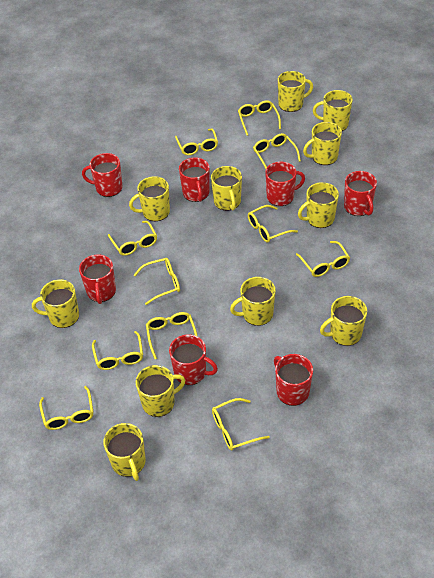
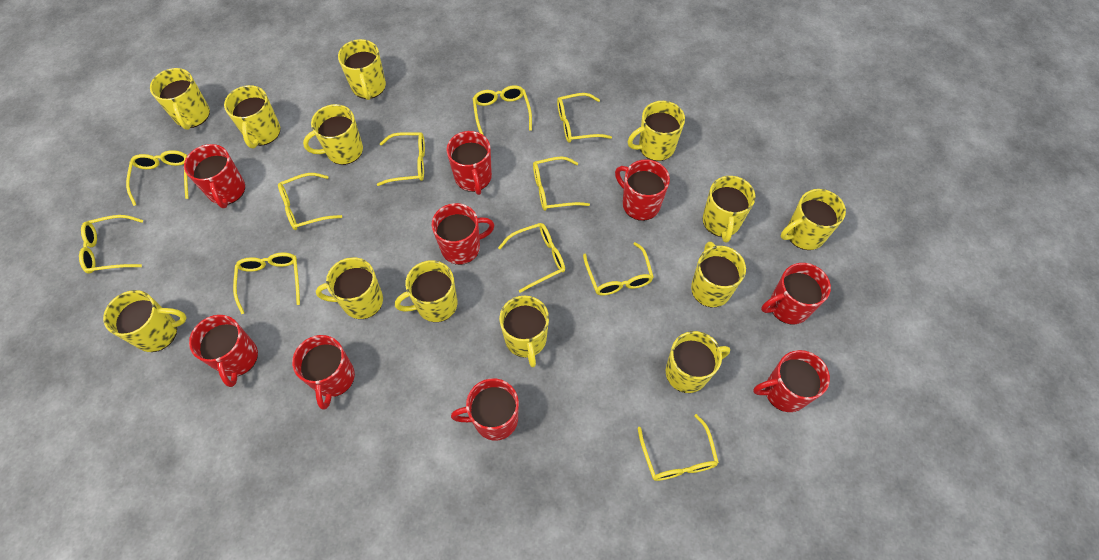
red mug: [79,254,116,304] [82,153,122,197] [169,334,218,385] [179,158,210,202] [265,162,305,206] [274,354,313,406] [344,171,377,216] = 7 -> [184,144,245,208] [189,315,258,387] [292,335,355,410] [432,203,494,265] [446,131,492,195] [451,378,519,441] [615,159,670,221] [753,350,830,412] [761,263,831,325] = 9
yellow mug: [32,279,79,328] [103,423,146,481] [129,176,170,221] [136,365,185,417] [211,166,242,211] [230,277,276,326] [278,71,313,112] [298,182,339,228] [303,122,342,165] [313,90,353,131] [320,296,367,346] = 11 -> [103,290,187,352] [150,68,210,130] [224,85,280,148] [303,104,363,165] [316,257,383,319] [338,39,386,100] [395,260,457,322] [499,296,549,367] [628,101,685,161] [666,331,730,393] [691,241,746,307] [703,176,755,243] [781,189,846,250] = 13

